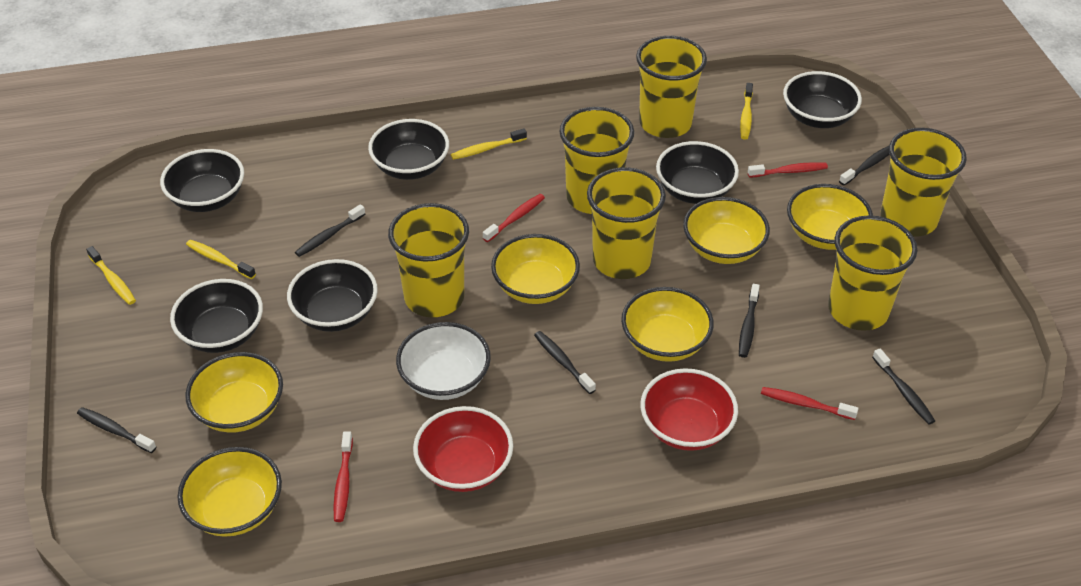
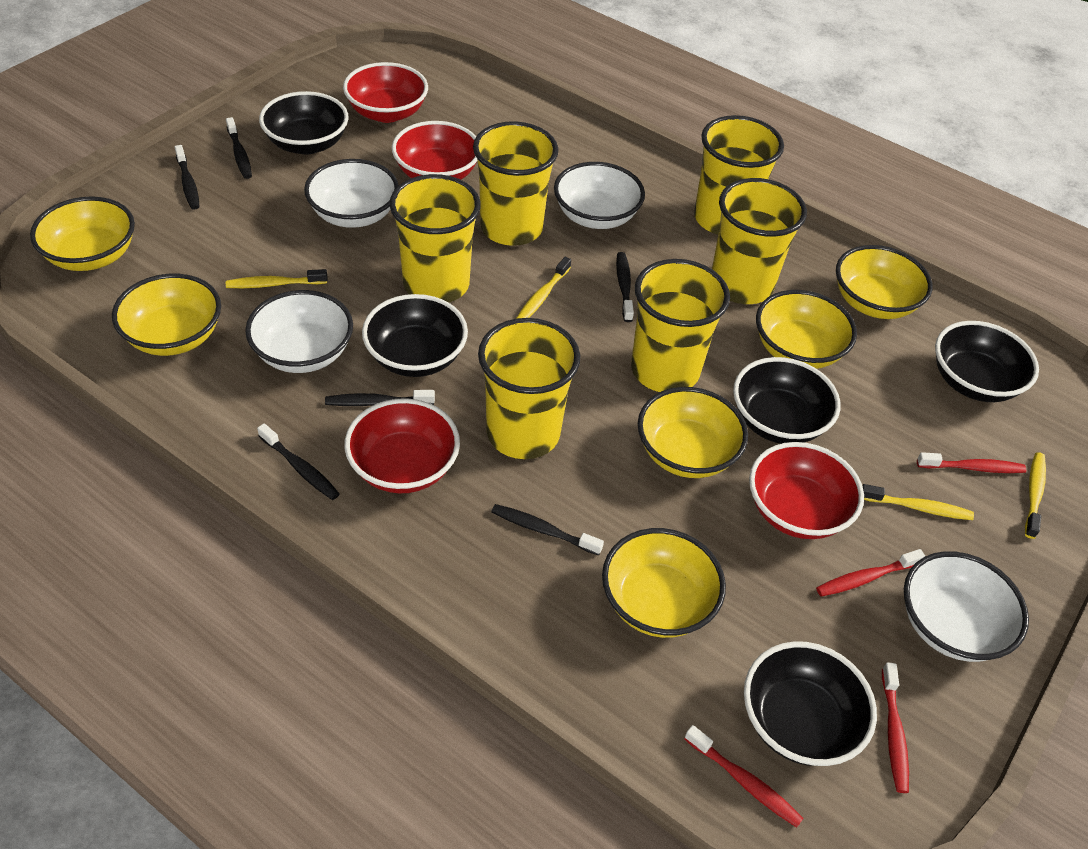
black bowl: [160,149,244,212] [170,279,263,353] [287,259,378,332] [368,119,449,180] [656,141,739,204] [783,71,862,128] = 6 -> [259,91,349,154] [362,294,468,377] [733,357,841,444] [744,641,877,766] [935,321,1039,402] = 5
red bowl: [413,406,513,492] [640,368,738,451] = 2 -> [343,62,428,123] [344,398,460,493] [392,121,477,180] [749,442,864,539] = 4
white bowl: [396,322,491,400] = 1 -> [245,290,353,373] [304,159,399,228] [554,162,645,229] [904,551,1029,662] = 4

